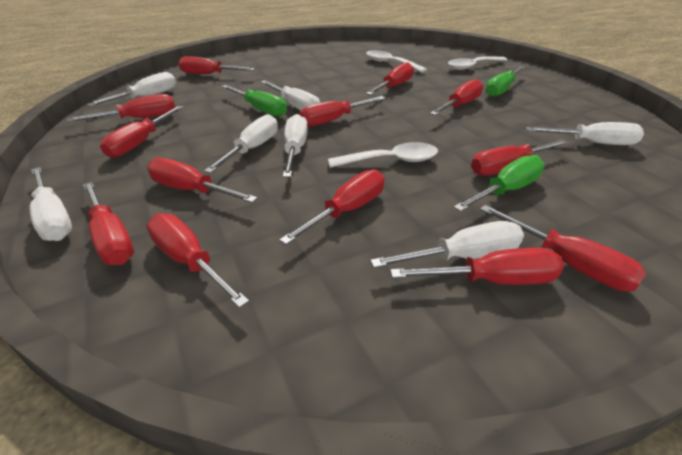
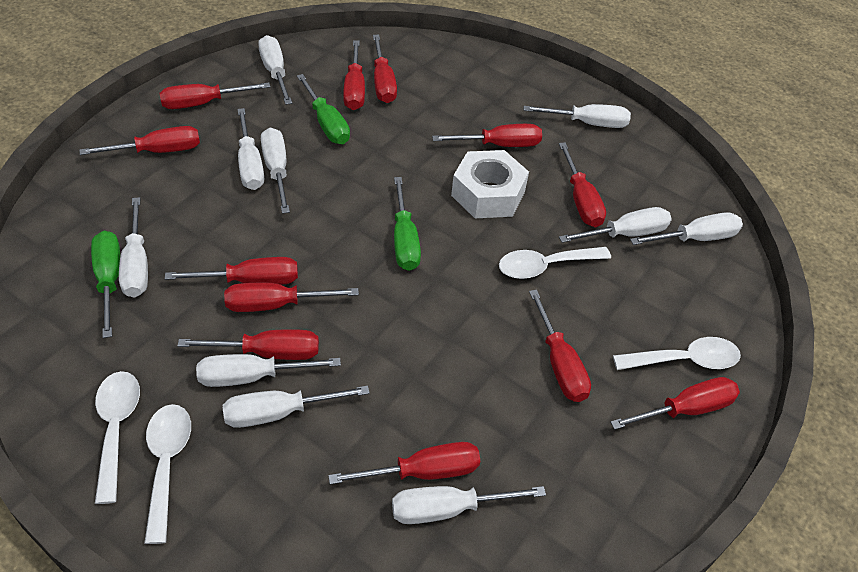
red screwdriver: [67,94,175,122] [83,182,134,265] [100,106,184,158] [147,158,258,203] [147,214,249,308] [178,56,255,74] [279,170,384,245] [299,96,385,127] [366,62,414,95] [390,248,564,285] [430,79,483,115] [471,140,568,176] [480,205,646,291] = 13 -> [79,126,200,155] [159,82,270,109] [165,257,298,285] [178,329,319,360] [224,283,359,312] [328,442,480,484] [343,40,365,110] [373,35,397,103] [432,124,542,147] [529,289,591,402] [559,142,606,227] [610,377,740,430] = 12
white nut: none = 0 -> [451,150,529,218] = 1
white screwdriver: [29,167,72,241] [87,72,176,106] [204,114,278,173] [261,80,320,110] [283,114,308,177] [370,221,524,268] [526,122,644,145] = 7 -> [119,197,148,297] [196,354,341,387] [223,385,370,428] [237,108,264,190] [258,35,292,105] [261,128,290,214] [392,486,546,524] [524,104,631,128] [559,207,672,243] [630,212,743,245] = 10
white spoon: [328,142,438,168] [366,50,427,73] [448,56,507,70] = 3 -> [95,371,140,504] [144,404,191,544] [499,247,611,279] [613,337,741,370] = 4

